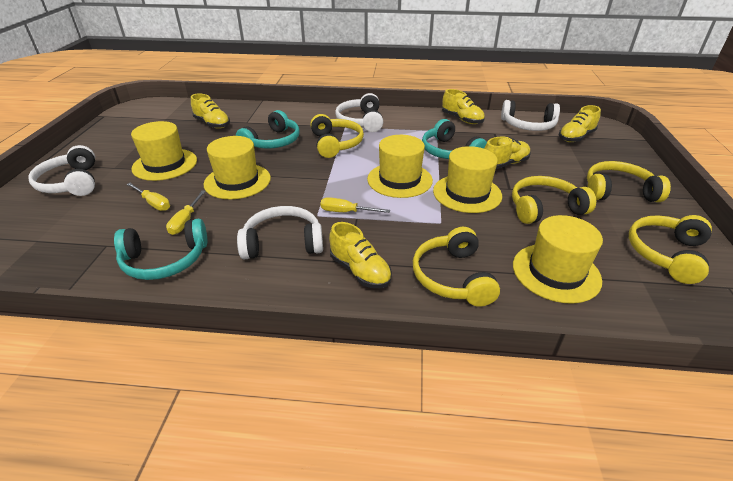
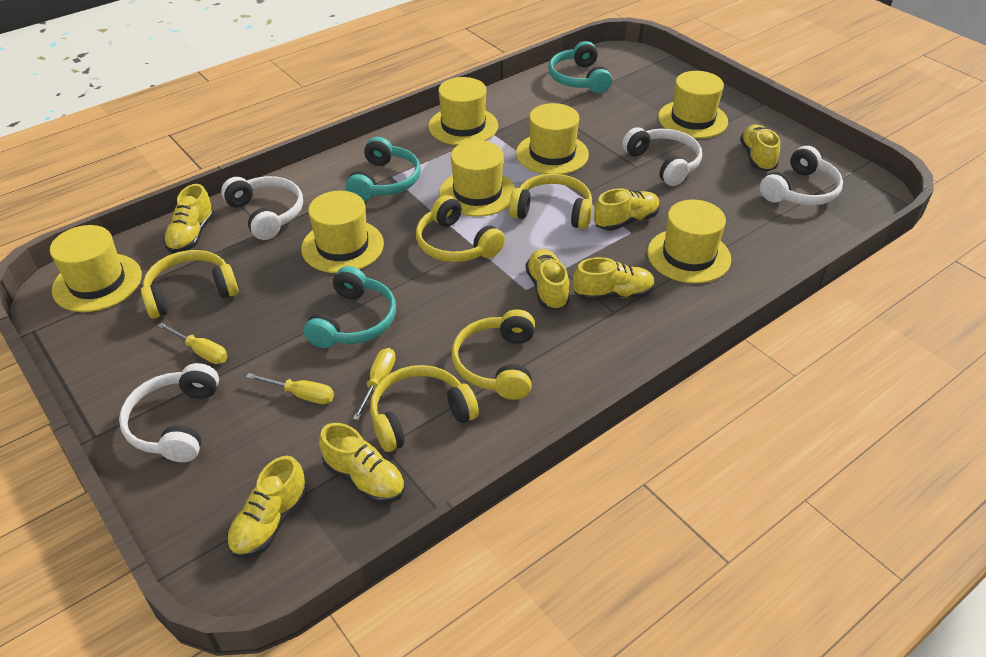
yellow hat: [131,121,197,181] [204,136,271,199] [367,135,433,198] [433,146,502,213] [513,215,603,304] = 5 -> [50,225,142,312] [301,191,384,273] [429,77,498,145] [439,140,515,217] [516,103,589,174] [647,200,731,284] [658,71,728,139] = 7
yellow shoe: [191,93,230,129] [329,222,392,288] [442,89,485,124] [484,136,531,169] [559,105,601,142] = 5 -> [164,184,214,253] [227,456,307,558] [319,423,405,503] [526,249,570,310] [573,257,655,301] [594,188,660,231] [740,124,780,171] = 7

